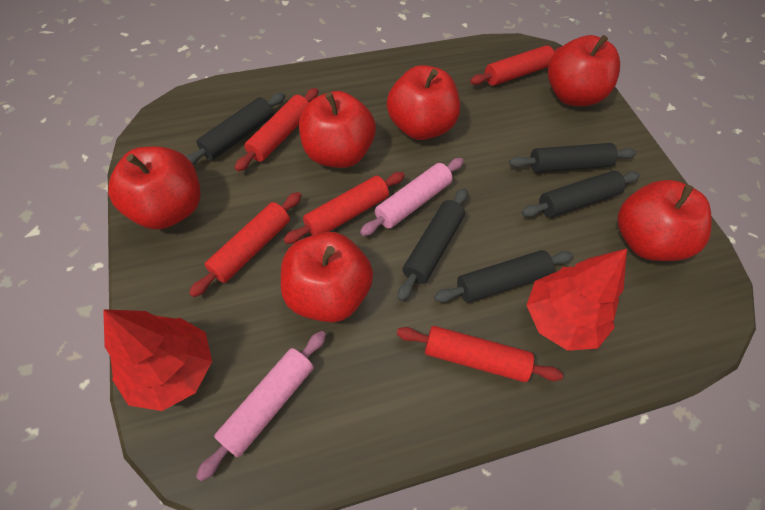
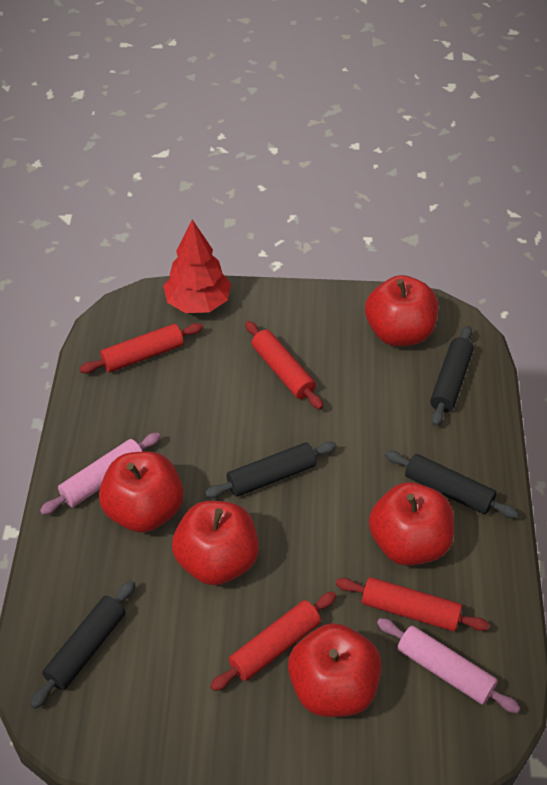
black rolling pin: [186,92,285,166] [398,188,468,301] [434,250,573,303] [509,143,636,173] [522,171,640,217] = 5 -> [30,580,135,709] [205,441,337,498] [385,451,519,518] [430,326,474,426] = 4
red apple: [108,147,201,229] [281,232,373,322] [299,91,376,168] [387,65,460,140] [548,35,620,106] [617,180,712,261] = 6 -> [99,451,183,533] [172,501,259,585] [288,623,382,717] [365,275,438,346] [369,482,454,566] = 5
red rolling pin: [189,192,301,297] [235,88,318,172] [284,172,405,244] [397,326,563,382] [470,45,561,86] = 5 -> [79,323,203,373] [210,592,337,691] [245,321,323,410] [336,577,489,632] = 4
red tree: [103,309,212,411] [527,249,627,351] = 2 -> [163,220,231,313] = 1

